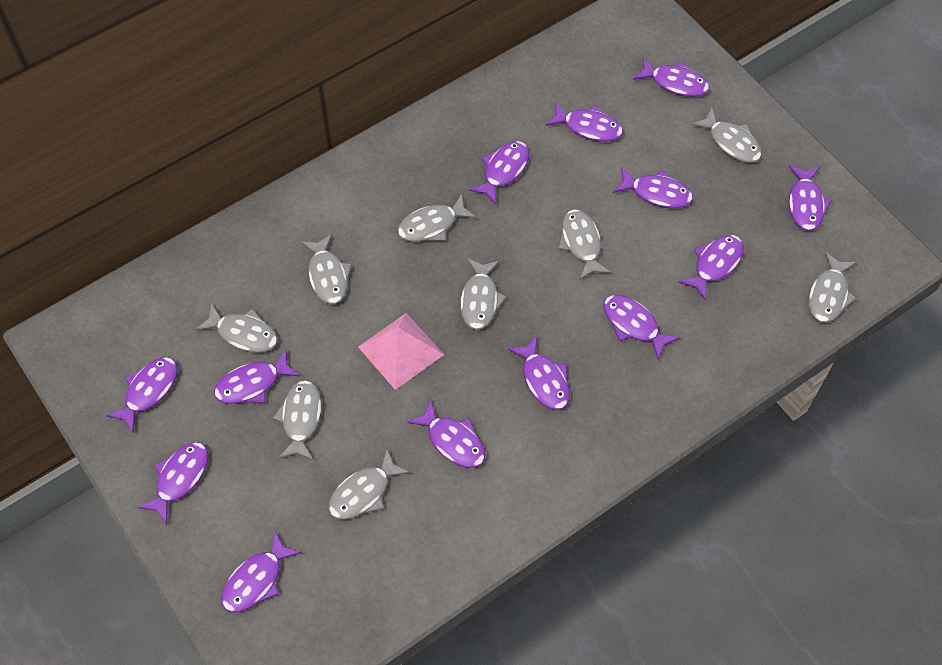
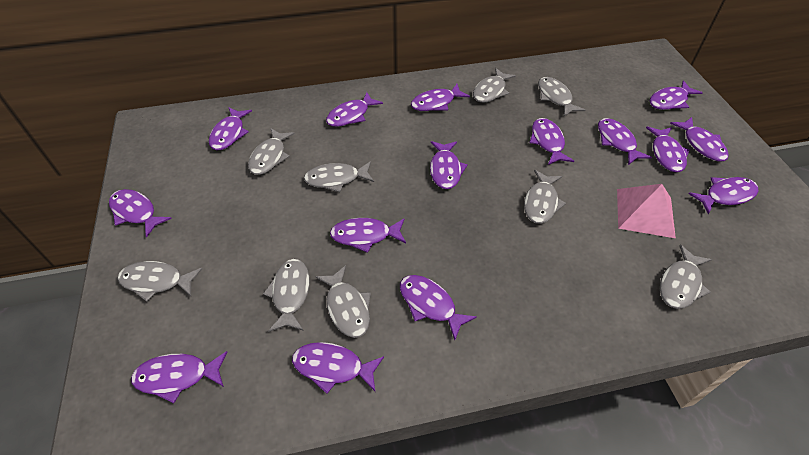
purple fish: [106,357,178,432] [137,442,208,524] [214,349,300,404] [221,532,302,613] [407,400,485,468] [469,141,529,205] [507,336,570,410] [545,102,623,142] [603,295,680,359] [613,167,693,208] [633,57,709,97] [678,235,744,300] [789,165,832,231] = 13 -> [109,189,172,238] [131,351,227,403] [209,107,252,150] [292,342,384,394] [326,92,383,127] [330,218,406,253] [400,275,477,340] [411,84,470,111] [430,141,468,189] [529,118,574,165] [598,118,652,165] [646,126,690,172] [650,80,703,110] [670,117,729,162] [688,177,758,214] = 15

